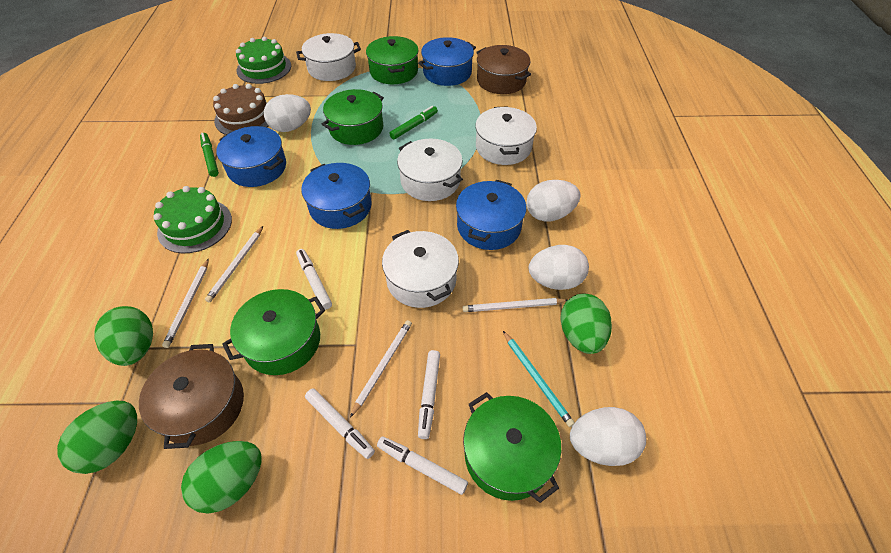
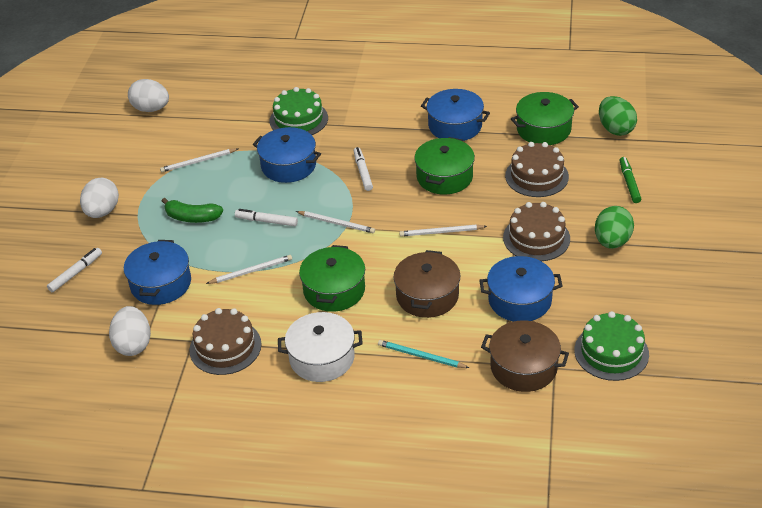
brown cake: [213,84,269,135] = 1 -> [189,308,262,375] [503,202,570,261] [505,142,569,197] = 3
green banana: none = 0 -> [162,198,223,223] = 1
green egg: [57,401,137,474] [94,306,153,366] [181,441,262,514] [560,293,612,354] = 4 -> [595,206,634,249] [599,96,637,136] = 2
green marker: [200,133,219,177] [389,106,438,140] = 2 -> [620,157,641,203] = 1
green pot: [222,289,325,375] [322,89,384,145] [366,36,419,84] [463,392,561,503] = 4 -> [299,245,365,312] [414,137,475,195] [511,92,579,145] = 3
white egg: [264,94,311,132] [526,180,581,222] [529,245,589,290] [570,407,646,466] = 4 -> [80,178,119,218] [109,306,151,356] [128,79,169,112] = 3
white marker: [296,249,332,310] [305,388,375,459] [377,436,468,495] [418,350,440,439] = 4 -> [47,248,102,292] [235,209,298,226] [354,147,373,191] = 3
white pot: [296,33,361,81] [382,230,459,308] [397,139,463,201] [475,106,537,165] = 4 -> [278,312,363,382] = 1

